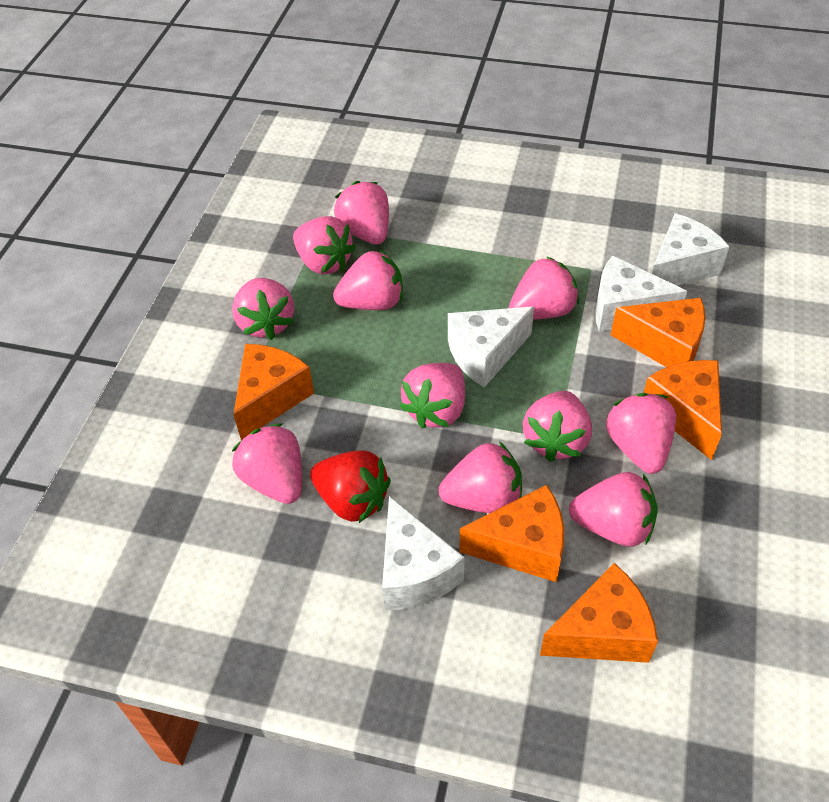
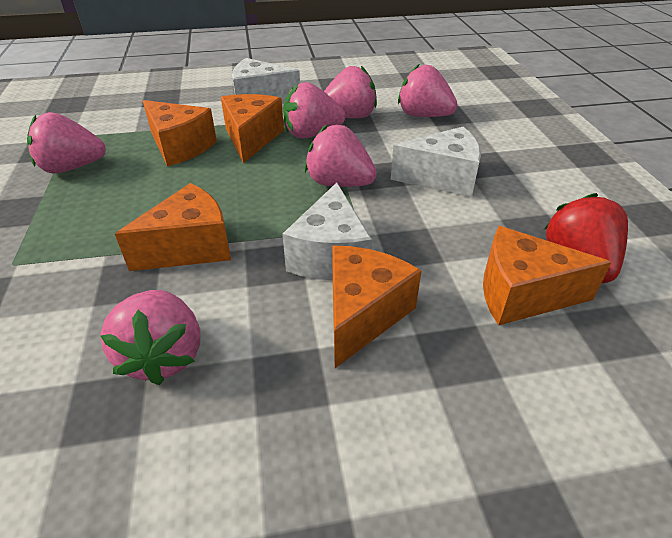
pink strawberry: [232,278,294,340] [232,423,302,504] [293,216,356,275] [333,249,403,310] [334,181,389,245] [400,363,465,429] [439,441,522,513] [509,256,579,320] [523,391,592,462] [569,472,658,547] [606,393,676,474] = 11 -> [27,112,106,173] [100,290,200,385] [283,82,345,139] [305,125,377,187] [324,66,377,118] [398,64,458,117] = 6
white cheese: [382,496,465,610] [448,307,534,387] [595,255,687,332] [652,213,730,286] = 4 -> [232,58,300,104] [282,182,372,280] [391,127,481,197] = 3

